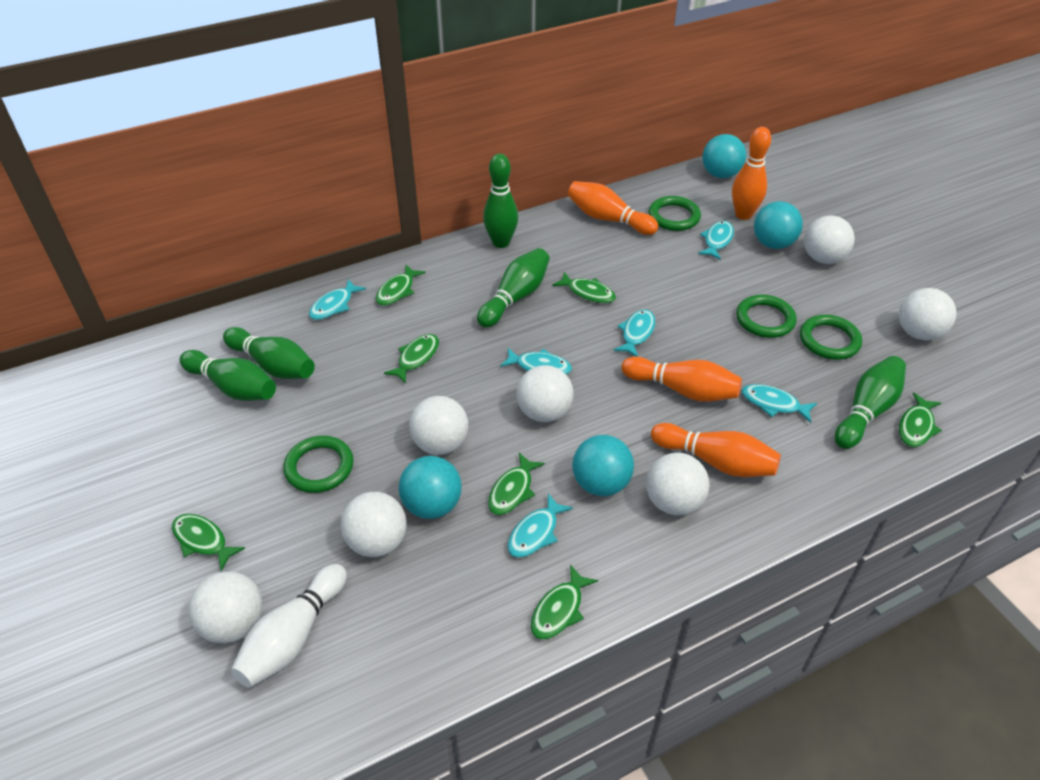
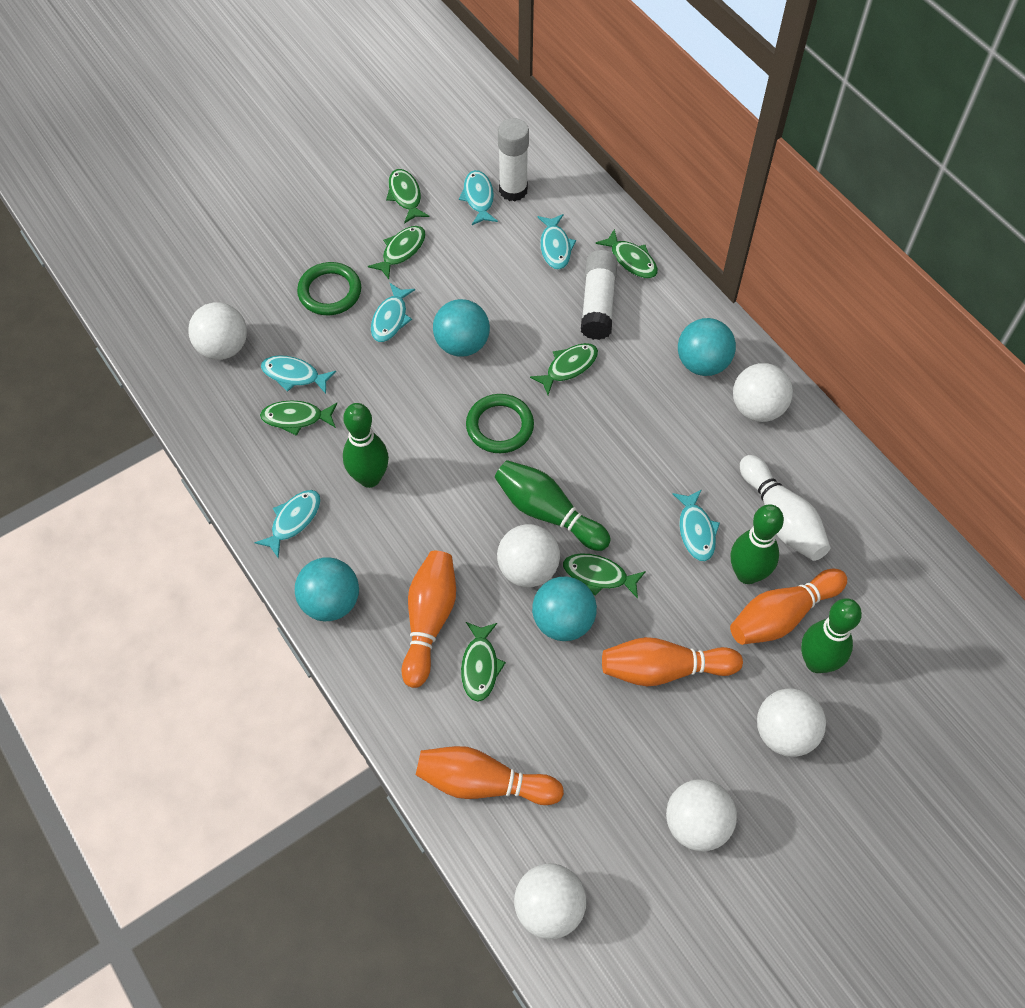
green bowling pin: [179,350,276,401] [223,327,315,379] [477,248,550,328] [483,154,518,248] [835,356,906,449] = 5 -> [343,403,389,488] [495,460,611,551] [731,504,784,584] [801,598,862,673] = 4
green ring: [283,436,354,493] [648,196,701,231] [736,295,797,338] [800,315,862,360] = 4 -> [297,262,361,315] [466,394,534,453] = 2
white ball: [188,571,262,643] [341,492,407,557] [409,396,468,455] [517,365,574,422] [646,453,709,515] [804,216,855,264] [899,288,956,340] = 7 -> [188,302,247,360] [497,524,560,587] [514,863,586,939] [666,779,737,851] [733,363,793,422] [757,688,826,757] = 6
white glue stick: none = 0 -> [498,118,529,201] [581,250,618,340] = 2

